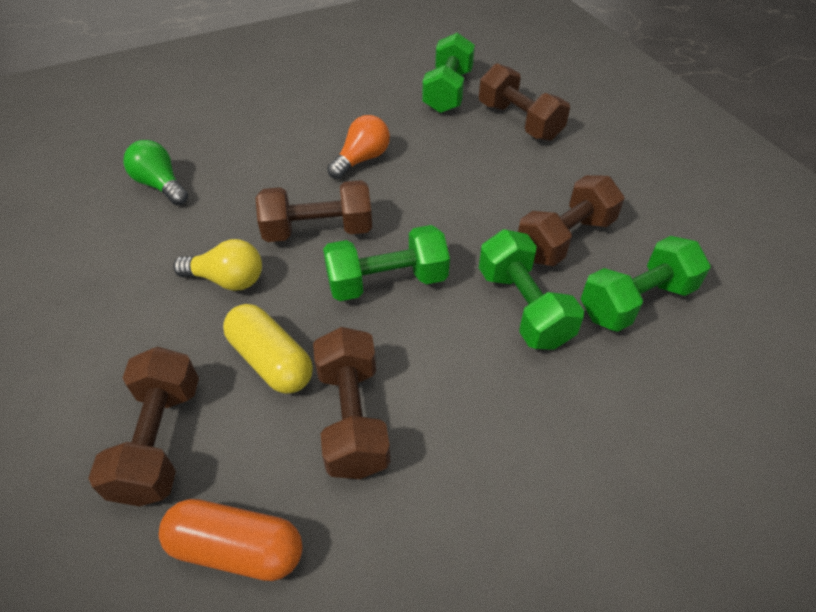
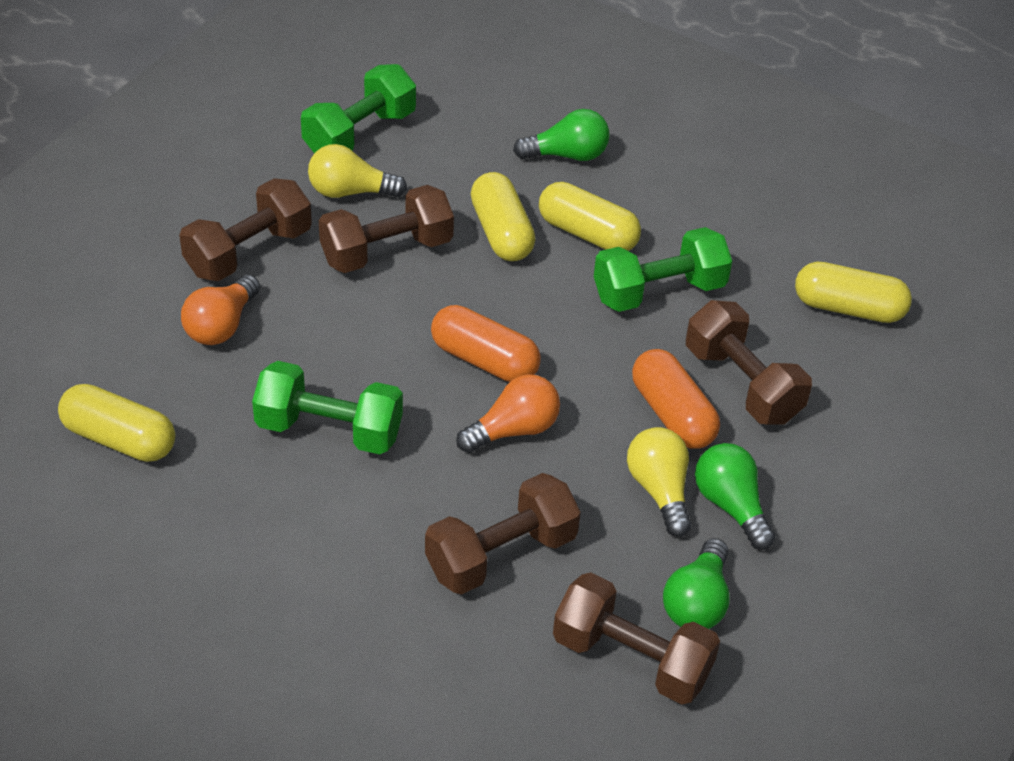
green dumbbell: [323,225,450,301] [422,33,475,113] [479,229,584,350] [581,236,710,332] = 4 -> [252,361,403,454] [301,64,416,153] [594,227,732,312] = 3
green light bulb: [123,140,188,205] = 1 -> [513,109,610,161] [663,538,730,629] [695,443,775,550] = 3
orange capsule: [159,499,303,581] = 1 -> [431,305,541,382] [632,349,720,449] = 2
orange light bulb: [327,115,390,179] = 1 -> [181,275,260,345] [456,374,560,453] = 2
yellow capsule: [223,304,313,394] = 1 -> [58,384,175,462] [471,172,536,261] [539,182,641,251] [795,262,912,323] = 4
yellow light bulb: [173,239,262,291] = 1 -> [308,144,407,198] [627,427,692,537] = 2

